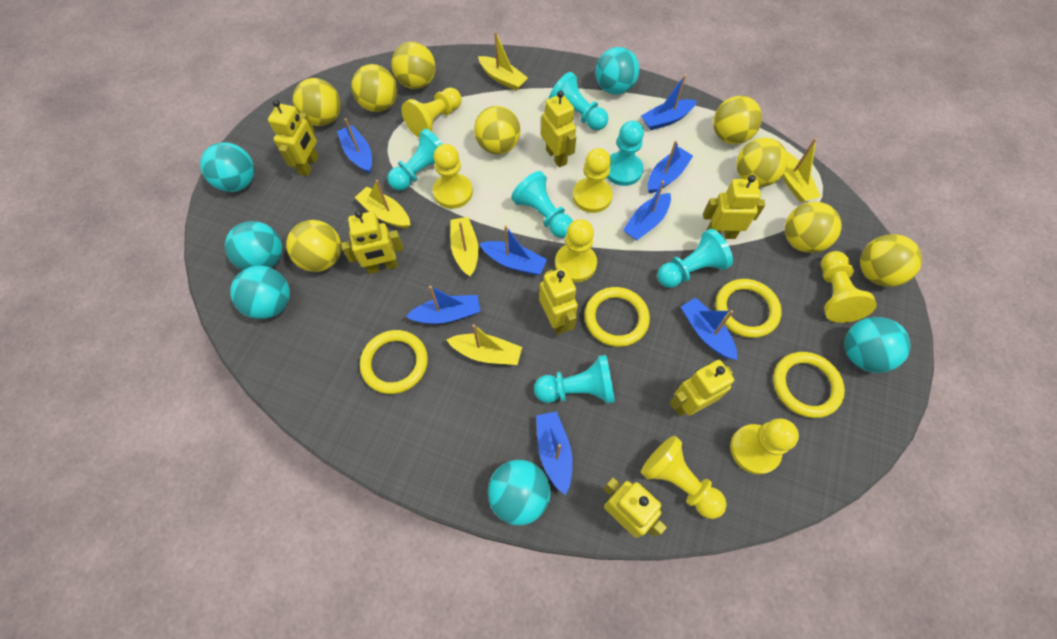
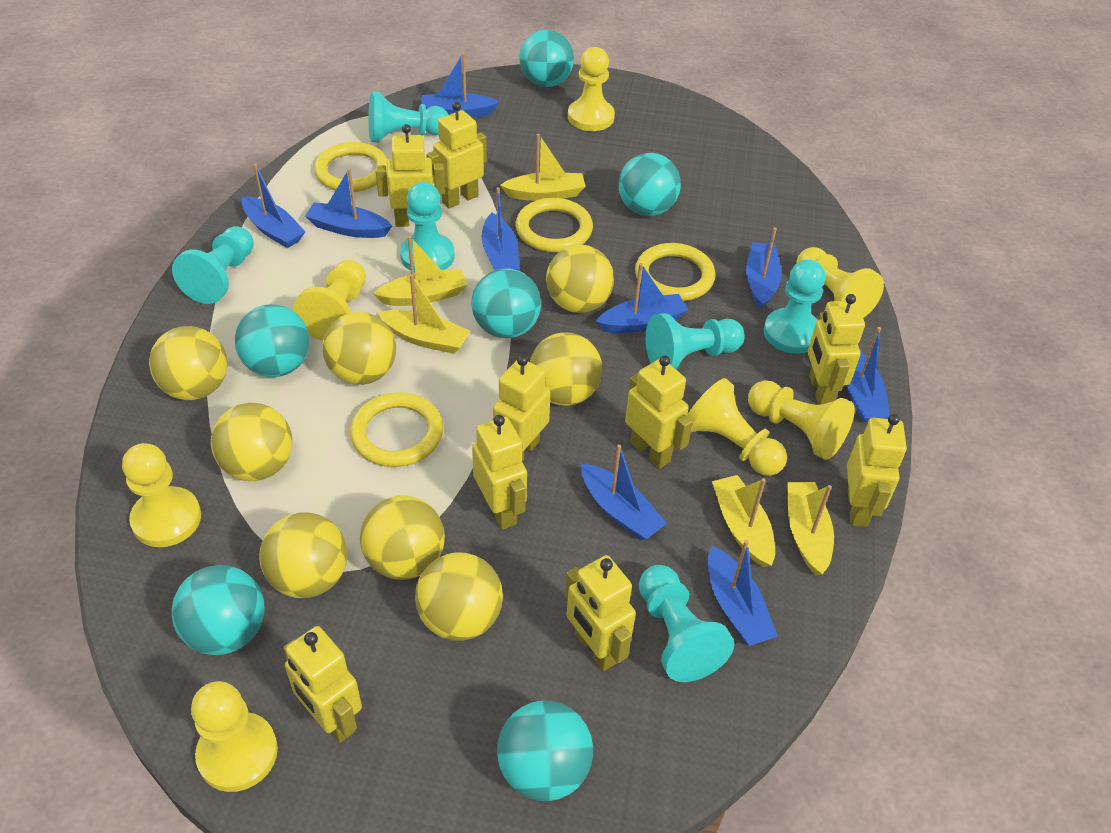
blue boat: [337,118,372,174] [406,286,481,324] [479,225,547,275] [536,411,573,495] [623,181,671,240] [641,75,697,130] [648,140,693,193] [681,297,737,360] = 8 -> [242,164,305,248] [305,169,392,238] [421,53,500,118] [482,187,519,270] [581,444,667,540] [596,263,688,333] [708,540,778,646] [746,227,782,310] [846,327,890,422] = 9
yellow ball: [286,220,341,272] [293,78,341,126] [351,64,397,112] [391,42,436,89] [474,106,520,154] [713,96,762,144] [736,138,788,187] [785,202,842,253] [860,234,922,287] = 9 -> [149,326,227,400] [211,403,292,481] [259,512,347,598] [322,312,396,385] [360,495,445,580] [415,552,503,641] [530,332,602,406] [546,245,614,313] = 8
yellow robot: [268,100,319,176] [341,210,404,274] [539,268,578,335] [541,90,576,167] [603,477,667,538] [670,360,734,416] [703,175,765,239] = 7 -> [283,626,362,743] [376,124,445,227] [427,102,487,208] [472,415,527,530] [493,355,551,461] [565,555,636,671] [625,356,693,469] [808,294,865,405] [847,414,907,527] = 9

